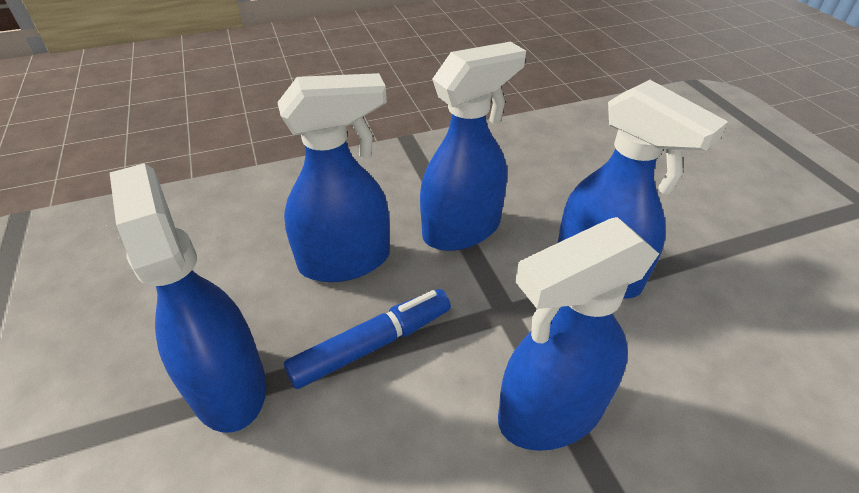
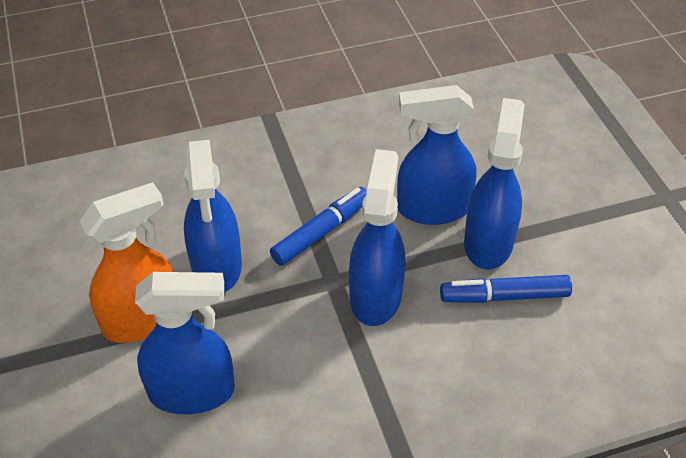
blue marker: [284,289,451,389] = 1 -> [270,187,367,266] [440,275,572,303] = 2
orange spray bottle: none = 0 -> [79,182,173,343] = 1

